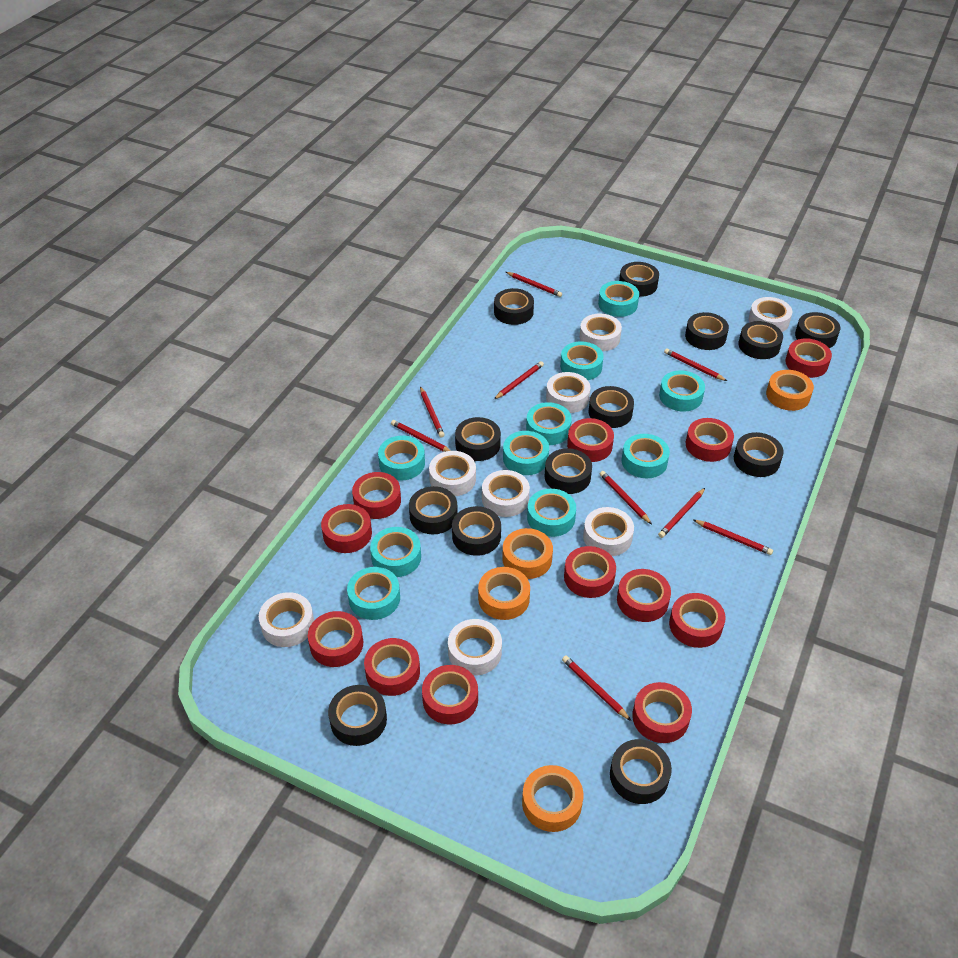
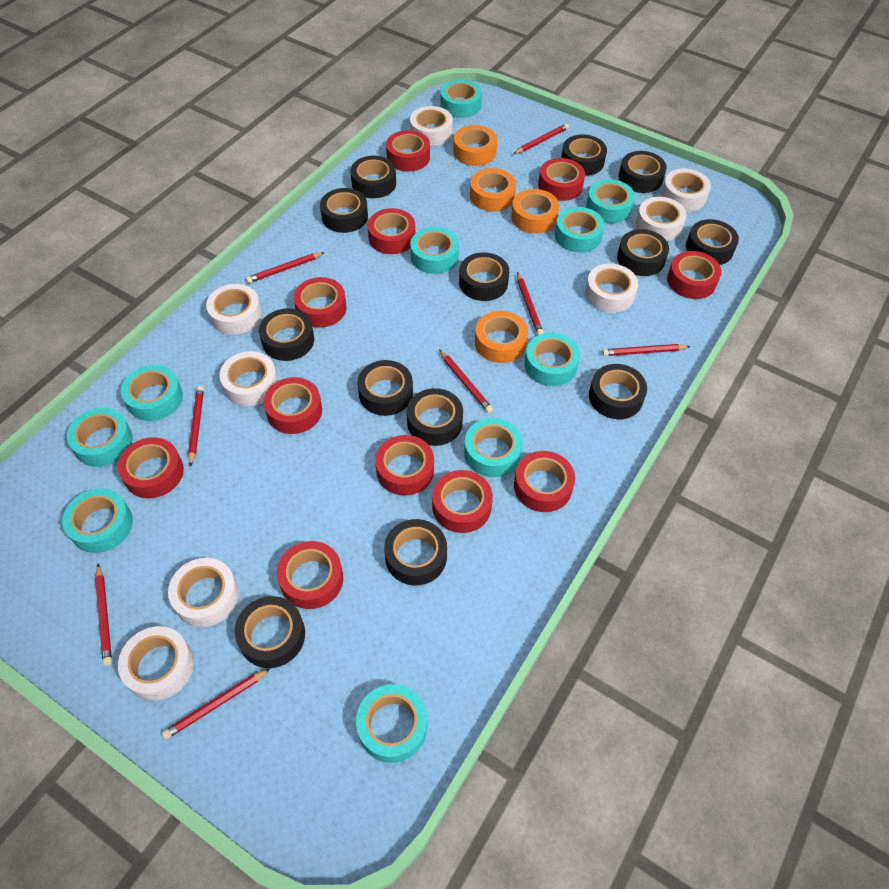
red pencil: [391,420,451,452] [420,386,445,438] [494,361,544,399] [506,272,562,297] [562,655,631,721] [600,471,652,524] [658,488,705,538] [664,348,727,381] [694,520,773,555] = 9 -> [95,564,112,666] [162,668,271,740] [188,386,204,467] [246,252,325,283] [439,350,493,413] [513,124,569,154] [517,272,543,335] [602,344,691,356] = 8
red tape: [308,611,363,667] [321,504,372,553] [352,472,401,519] [364,638,420,696] [422,665,478,724] [564,546,616,598] [567,418,614,462] [617,569,671,622] [632,682,692,743] [669,593,726,648] [686,418,734,462] [785,338,832,378] = 12 -> [118,437,184,498] [263,377,322,434] [277,541,343,609] [294,277,347,328] [368,208,415,254] [375,435,434,496] [386,130,430,171] [432,470,493,533] [514,451,575,512] [538,158,585,201] [667,251,722,299] = 11

